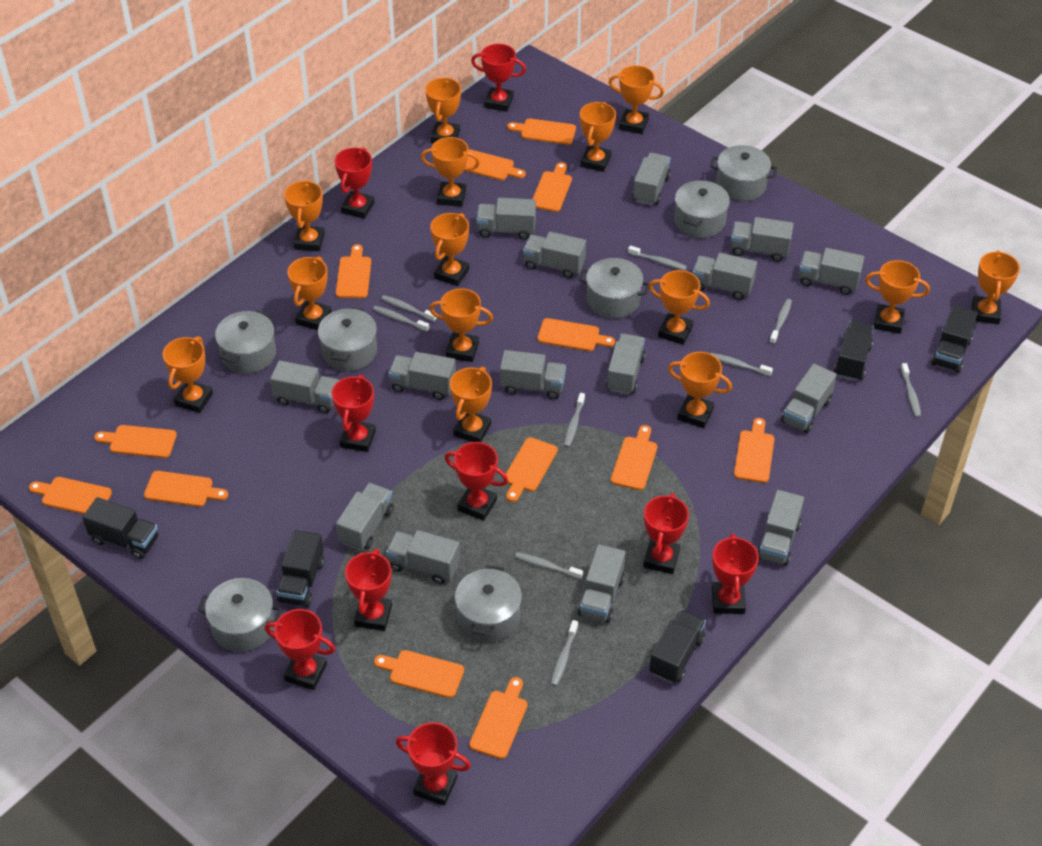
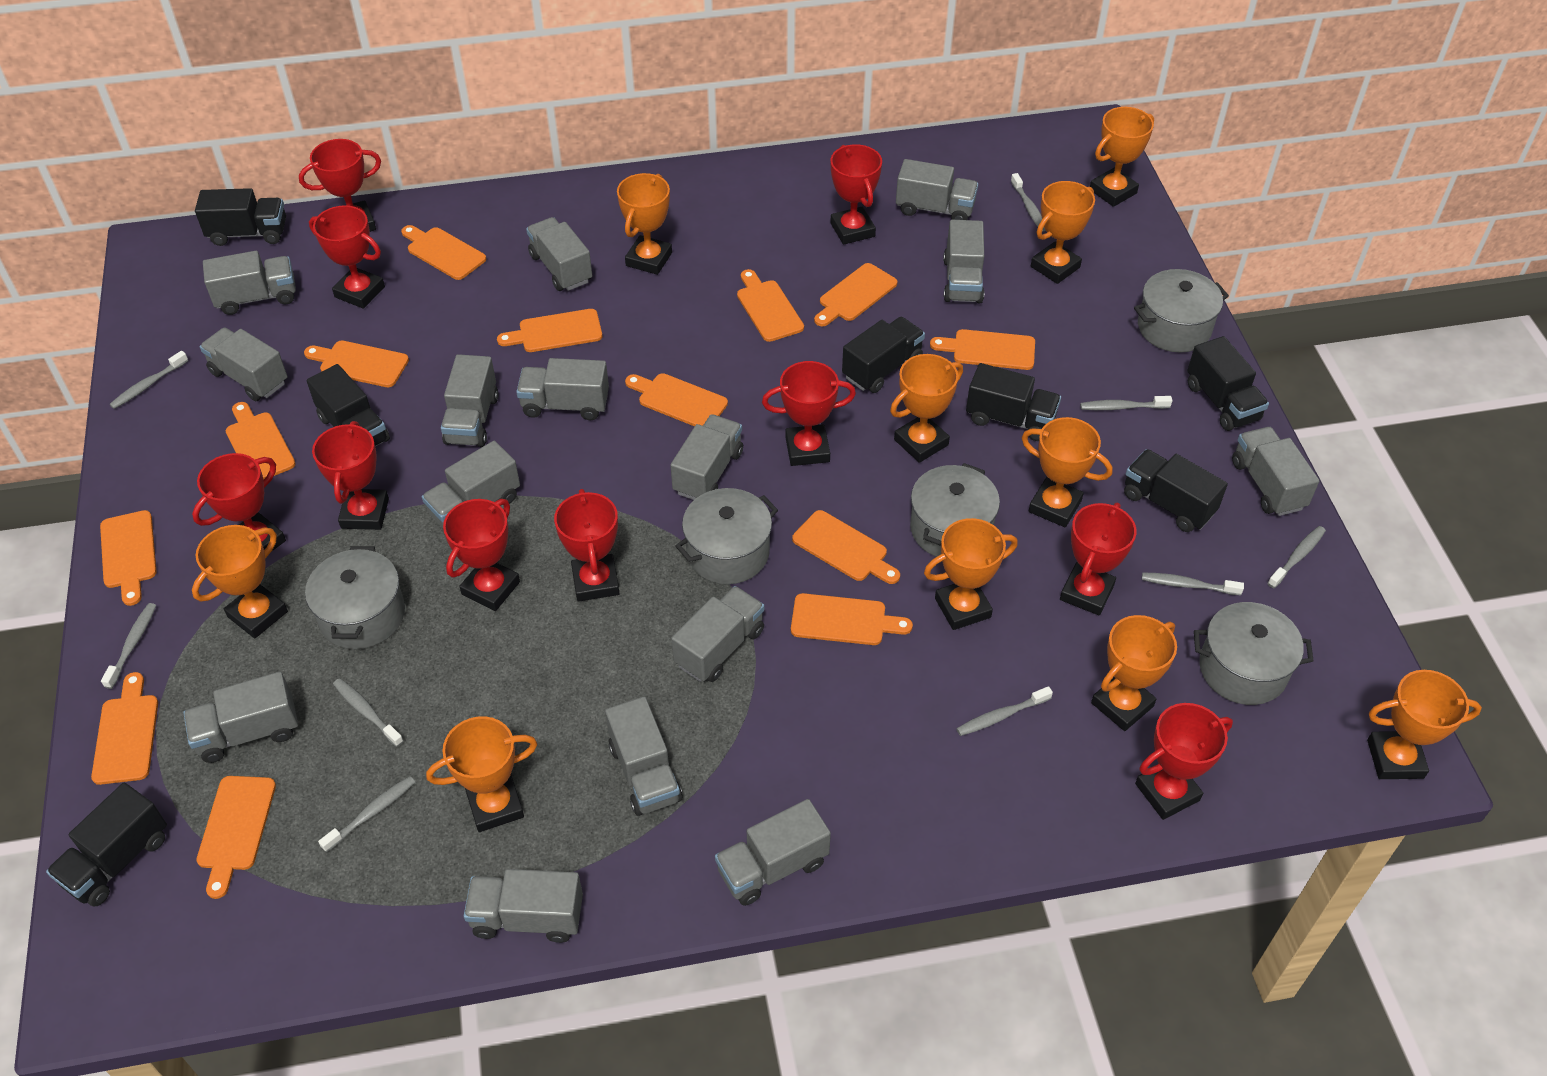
black truck: [82,497,159,559] [277,530,325,607] [649,609,706,683] [834,321,874,381] [931,305,978,373] = 5 -> [46,783,167,907] [195,188,286,246] [307,364,390,446] [842,317,925,393] [966,363,1061,441] [1124,449,1228,532] [1187,336,1269,431] = 7
grey pot: [198,578,282,652] [215,310,276,374] [318,307,377,371] [455,565,522,642] [579,258,650,318] [674,180,730,238] [710,145,777,201] = 7 -> [305,546,405,649] [675,488,778,584] [910,463,1000,557] [1134,269,1229,352] [1194,602,1314,705] = 5
orange trophy: [163,336,213,413] [284,180,325,251] [287,256,332,330] [421,137,480,207] [425,77,461,144] [429,288,493,362] [430,213,469,286] [450,367,492,442] [580,102,616,172] [608,65,664,134] [649,270,710,345] [668,352,732,428] [865,260,930,334] [972,250,1020,324] = 14 -> [192,525,288,638] [426,716,537,832] [617,173,672,275] [890,354,963,463] [924,518,1018,630] [1022,417,1113,527] [1031,181,1095,284] [1090,107,1154,207] [1091,615,1177,731] [1367,670,1482,779] = 10
red trophy: [265,609,335,690] [331,375,376,452] [335,148,375,219] [345,549,392,631] [396,722,471,806] [445,442,508,521] [471,44,526,112] [643,493,689,574] [712,533,759,614] = 9 -> [192,453,286,551] [299,139,381,232] [309,205,385,309] [312,421,389,530] [443,499,520,611] [554,489,620,602] [762,361,856,466] [830,144,882,245] [1060,503,1137,615] [1135,703,1233,820] = 10

